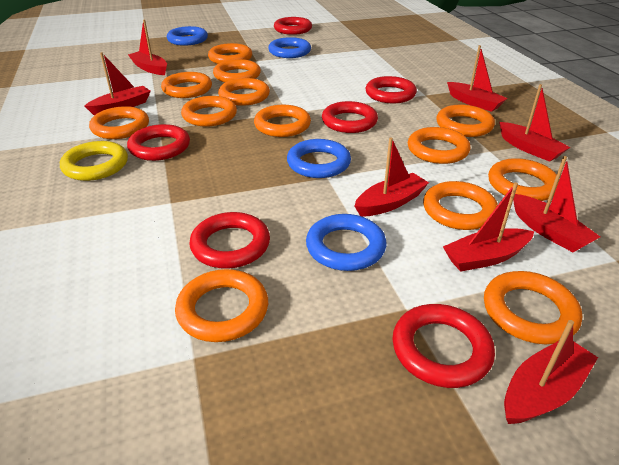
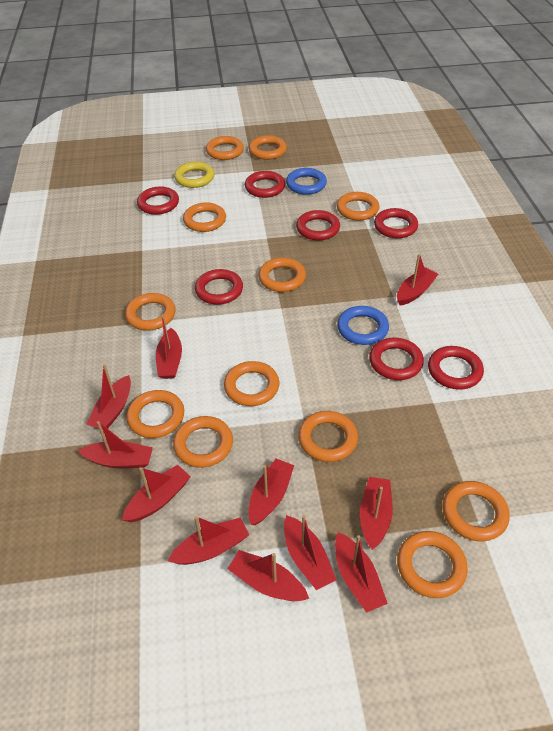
blue ring: [167,26,208,46] [268,37,311,58] [287,139,351,178] [306,214,386,271] = 4 -> [286,168,327,195] [337,306,389,345] = 2
orange ring: [89,106,149,139] [161,72,212,98] [175,269,268,342] [181,96,237,127] [208,43,252,64] [213,59,261,82] [218,78,270,106] [254,105,311,137] [408,127,471,164] [423,181,498,230] [436,105,495,137] [484,271,582,344] [488,158,560,201] = 13 -> [125,293,175,331] [126,390,184,438] [173,416,233,468] [183,202,226,232] [206,136,244,160] [224,361,279,406] [249,135,287,160] [258,257,306,292] [298,411,358,462] [337,192,379,221] [397,531,468,598] [442,481,510,541] = 12
red boat: [85,52,151,115] [128,19,167,75] [355,138,429,216] [443,182,534,272] [447,45,508,112] [499,84,570,162] [504,320,598,424] [513,156,600,252] = 8 -> [78,421,153,468] [86,365,131,430] [122,465,191,522] [156,315,182,379] [168,516,249,565] [228,550,309,601] [248,459,294,525] [284,515,336,590] [335,532,388,613] [360,477,393,550] [397,254,438,305] = 11
red ring: [127,124,190,161] [189,212,270,269] [274,17,312,35] [322,101,378,133] [365,76,417,103] [392,304,495,388] = 6 -> [137,186,179,215] [195,269,243,305] [245,171,285,198] [296,210,340,240] [369,338,424,380] [374,208,418,238] [428,346,484,390] = 7

